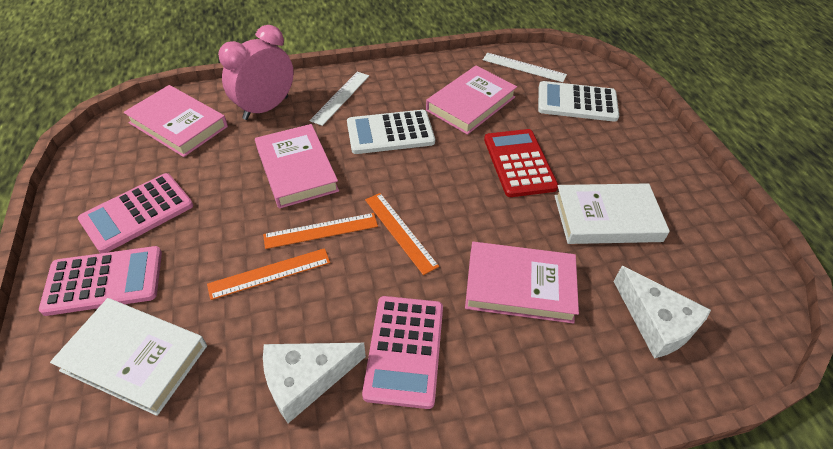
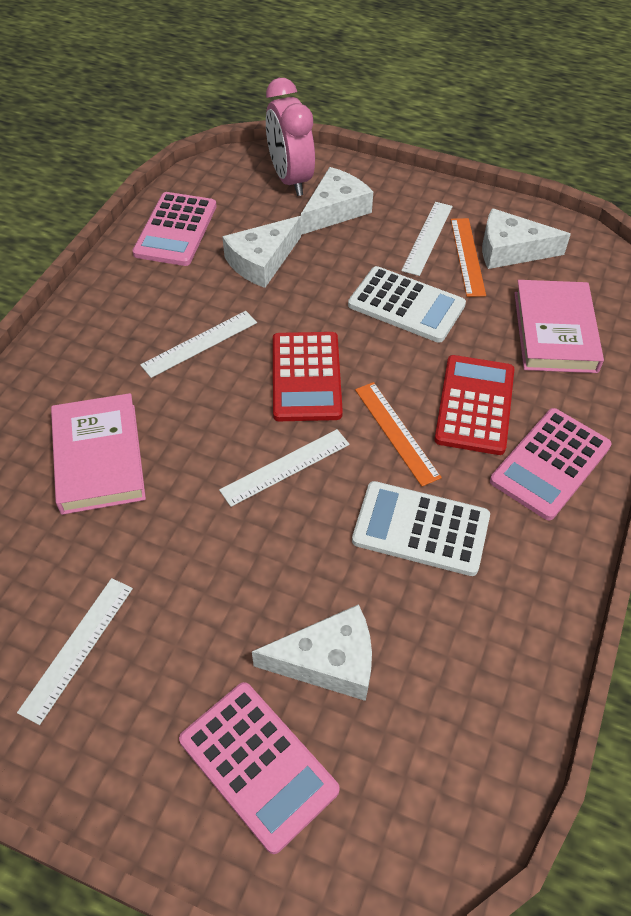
orange ruler: [207,248,330,300] [263,213,378,249] [365,193,439,275] = 3 -> [355,382,442,486] [451,218,486,297] = 2
pink book: [124,85,228,157] [255,124,339,209] [426,66,517,135] [465,242,579,324] = 4 -> [51,393,146,515] [514,280,604,373] = 2
red calculator: [484,129,558,197] = 1 -> [273,332,343,421] [434,355,514,455] = 2
white book: [50,298,207,416] [555,183,670,244] = 2 -> none = 0
white cheese: [263,343,366,423] [613,266,711,359] = 2 -> [222,216,301,288] [252,604,372,701] [301,167,373,235] [482,208,571,269] = 4
white ruler: [309,72,369,126] [483,53,567,82] = 2 -> [17,578,133,725] [140,311,257,378] [219,429,350,507] [401,202,453,276] = 4

